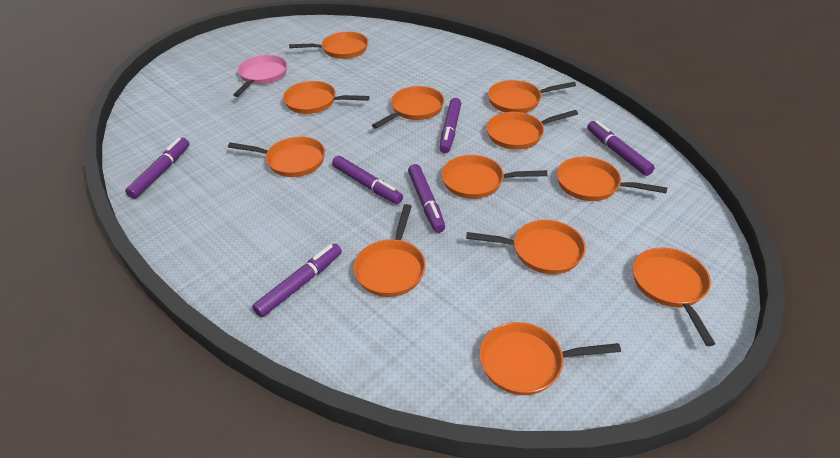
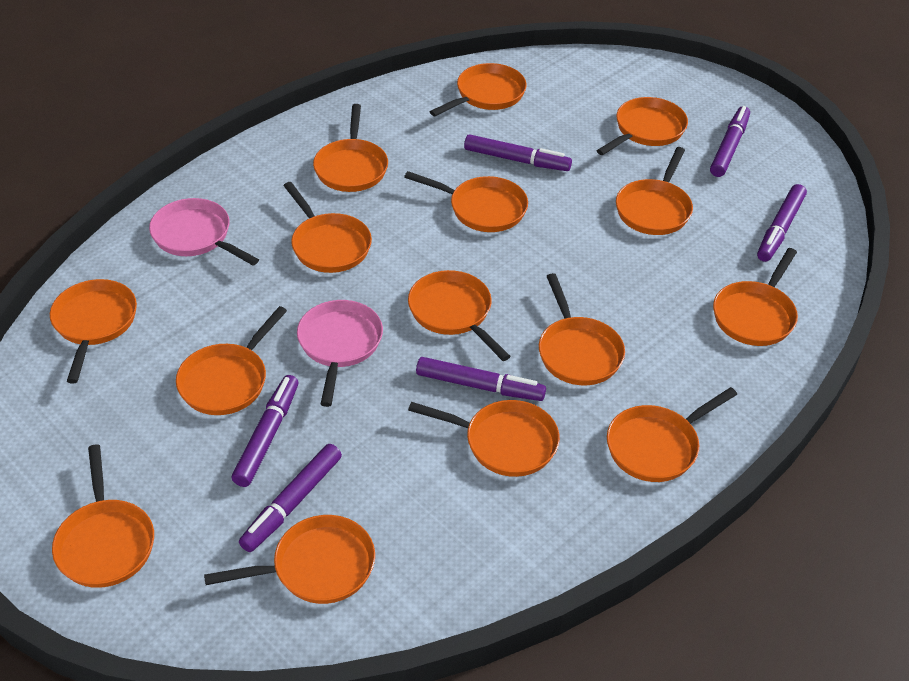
orange pan: [228,136,325,177] [283,81,369,114] [289,32,368,59] [354,204,426,297] [372,86,444,129] [441,155,547,199] [466,220,586,274] [480,322,621,395] [487,110,578,150] [488,80,576,113] [557,157,667,201] [633,247,715,346] = 12 -> [50,279,137,383] [52,445,154,588] [176,306,287,415] [204,515,375,604] [283,182,372,273] [313,104,388,192] [404,171,528,232] [408,270,510,361] [408,400,560,477] [430,63,527,116] [539,273,625,385] [596,97,688,155] [607,387,737,482] [616,147,693,235] [713,248,798,346] = 15
pink pan: [233,55,287,97] = 1 -> [149,198,259,265] [297,300,383,407] = 2

